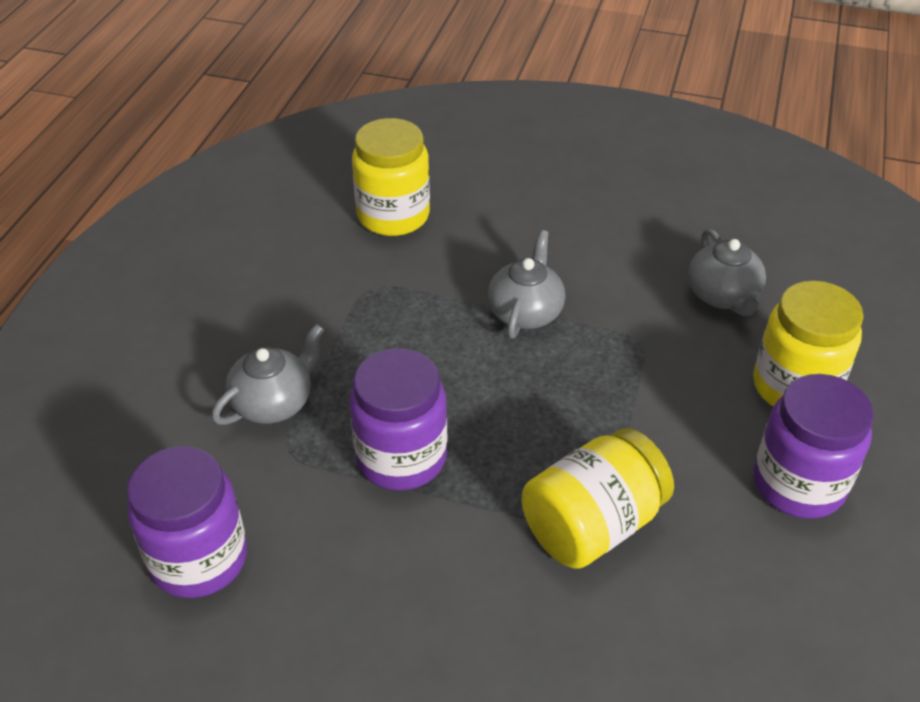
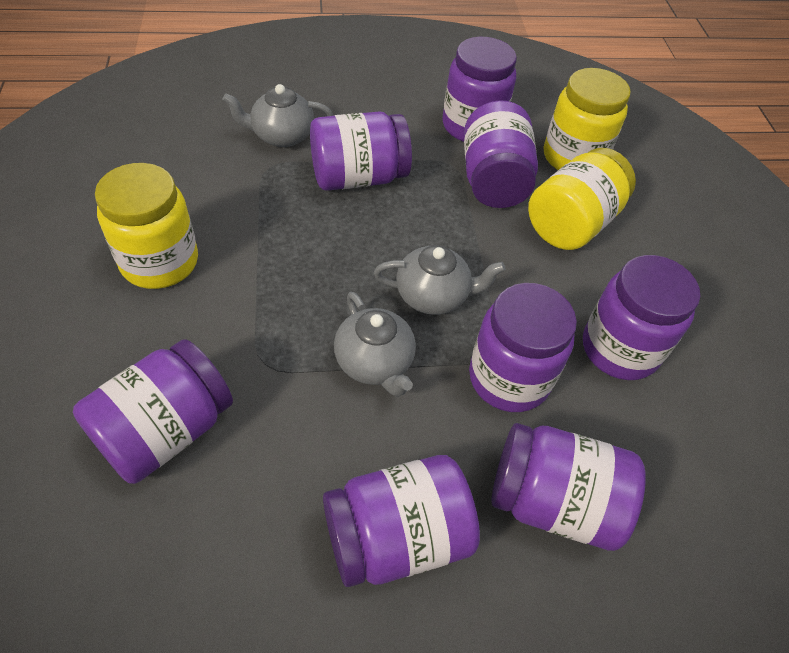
purple jar: [127,446,247,598] [350,348,447,491] [754,374,874,519] = 3 -> [73,339,233,484] [310,111,412,191] [323,455,480,587] [443,37,517,142] [464,100,538,208] [469,283,577,412] [491,423,646,551] [583,255,700,380] = 8

